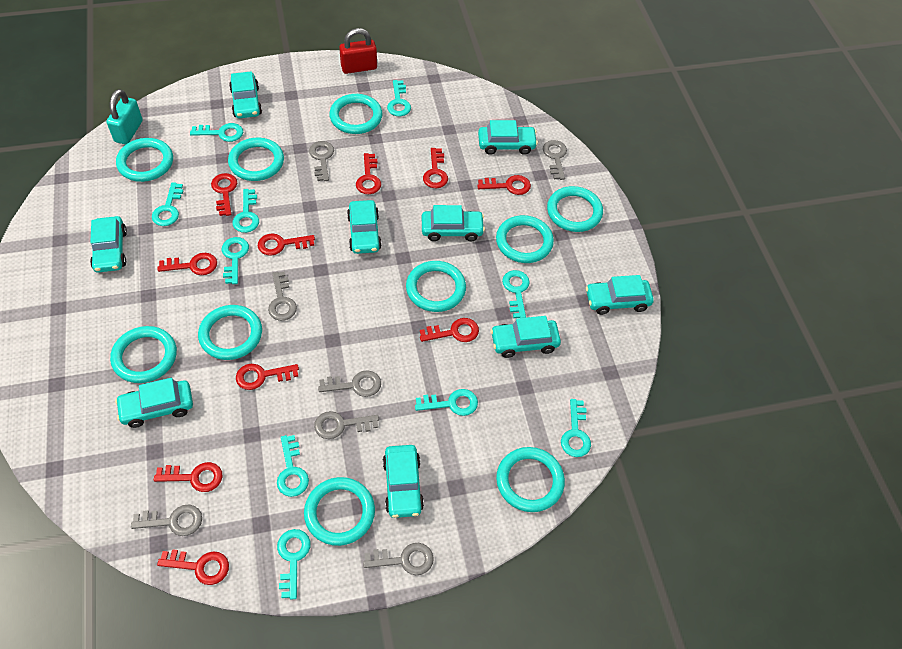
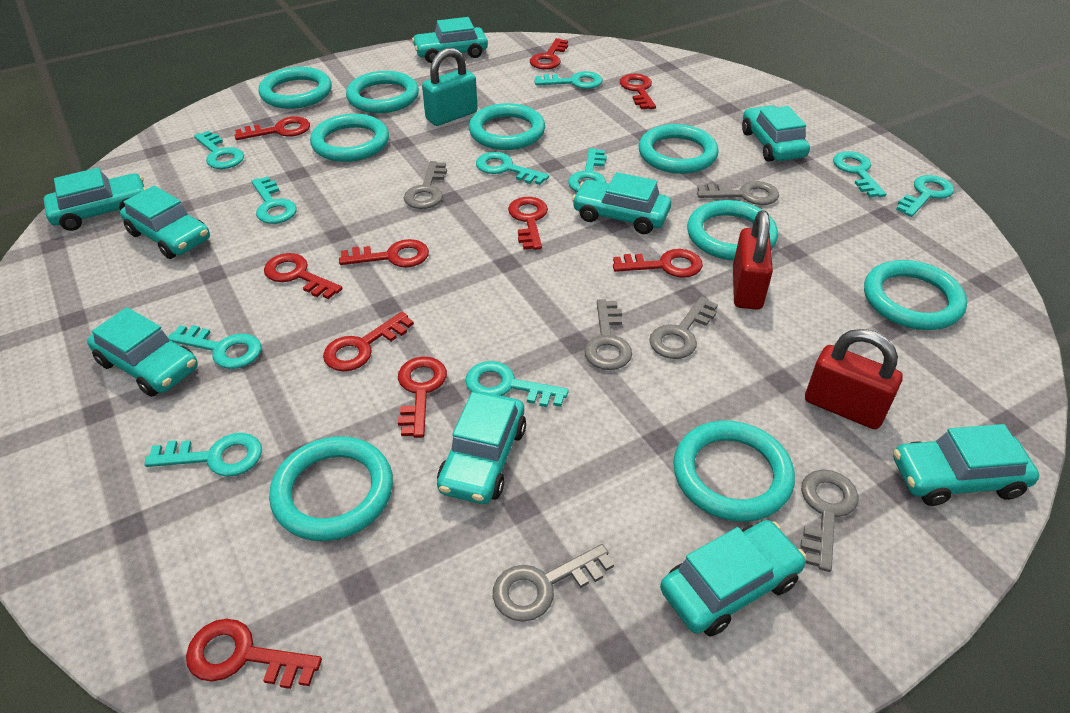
grey key: [131,505,202,536] [268,271,297,321] [309,141,334,181] [314,411,379,439] [318,370,381,397] [363,543,434,575] [543,140,567,180] = 7 -> [404,161,447,209] [493,544,614,622] [584,299,632,370] [649,296,718,359] [697,181,779,205] [800,470,859,572] = 6
red padlock: [339,28,377,74] = 1 -> [733,210,773,310] [805,329,903,429] = 2
turquoise ring: [110,326,177,383] [116,138,173,182] [198,305,262,360] [228,138,284,181] [304,477,375,546] [329,94,383,134] [406,261,466,312] [496,215,554,263] [496,447,565,512] [547,186,603,232] = 10 -> [259,67,332,109] [269,436,393,541] [310,114,389,162] [346,71,419,113] [469,103,545,150] [639,124,719,174] [673,421,795,522] [687,200,778,261] [864,260,967,330] = 9

